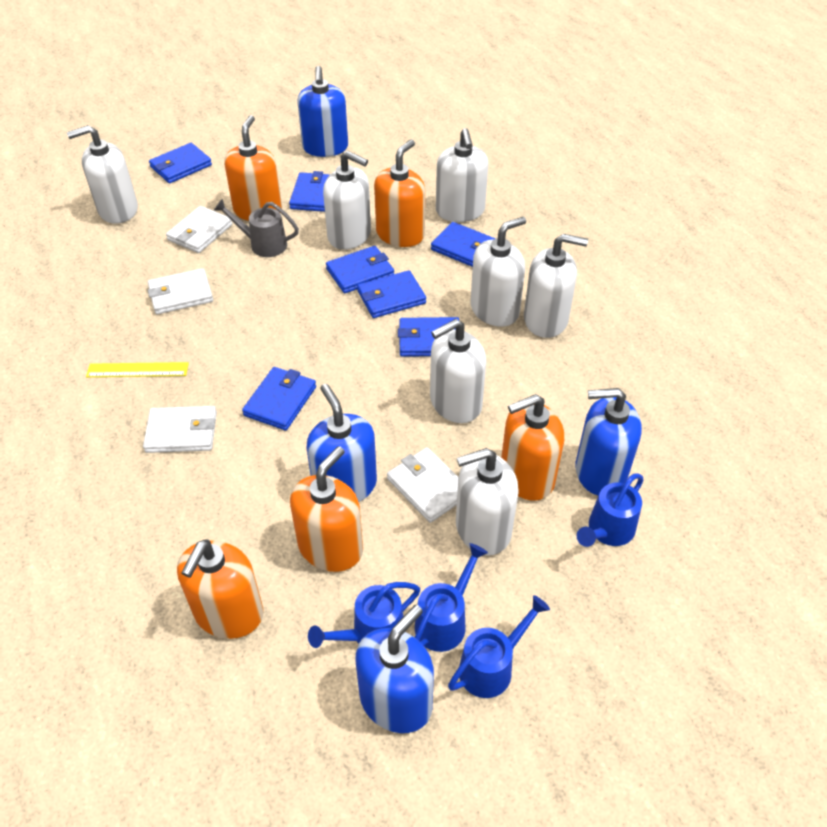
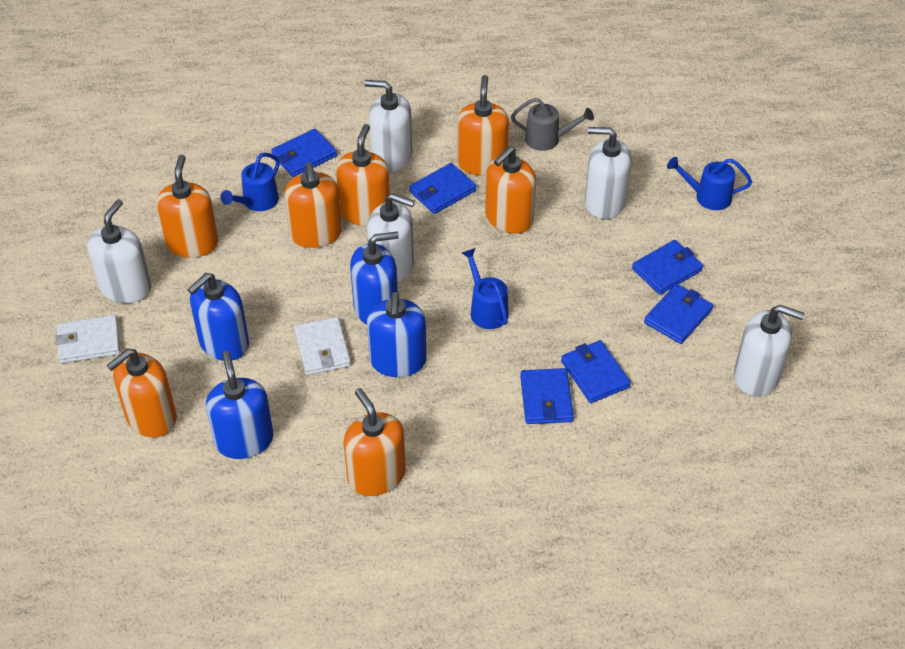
blue wallet: [149,143,212,184] [242,367,316,430] [289,171,330,212] [326,246,394,293] [357,270,426,318] [398,317,459,357] [431,222,496,267] = 7 -> [271,129,337,177] [409,163,476,214] [520,368,574,424] [561,340,631,403] [632,240,703,295] [644,284,713,344] = 6
blue watering can: [308,582,420,648] [415,543,488,652] [448,595,550,698] [577,473,643,547] = 4 -> [221,152,280,211] [462,248,509,329] [667,157,752,210] = 3
orange soap dispenser: [177,539,264,639] [224,115,282,221] [290,446,363,572] [374,140,425,247] [501,394,564,501] = 5 -> [107,349,177,437] [157,155,219,258] [284,163,342,248] [336,124,390,226] [343,388,406,496] [457,75,509,176] [485,146,536,234] = 7
white soap dispenser: [67,125,138,224] [323,151,371,250] [430,319,486,423] [436,128,488,222] [456,448,519,556] [471,217,526,327] [524,234,588,338] = 7 -> [87,199,152,303] [364,80,412,172] [367,193,415,283] [585,127,632,219] [734,305,804,397] = 5
white wallet: [143,406,217,453] [148,268,213,314] [166,206,233,253] [387,447,459,523] = 4 -> [55,315,120,363] [294,317,351,375] = 2
yellow ruler: [86,362,189,377] = 1 -> none = 0

